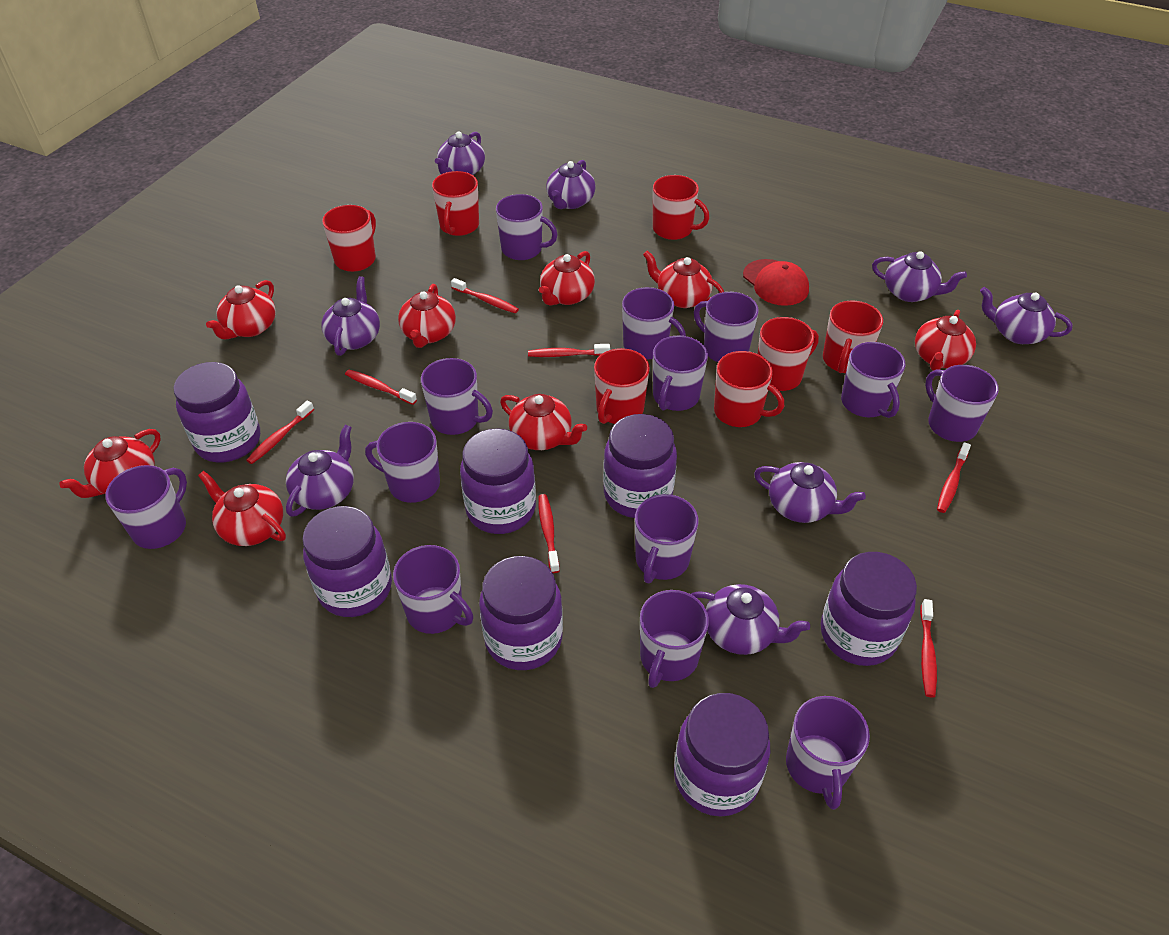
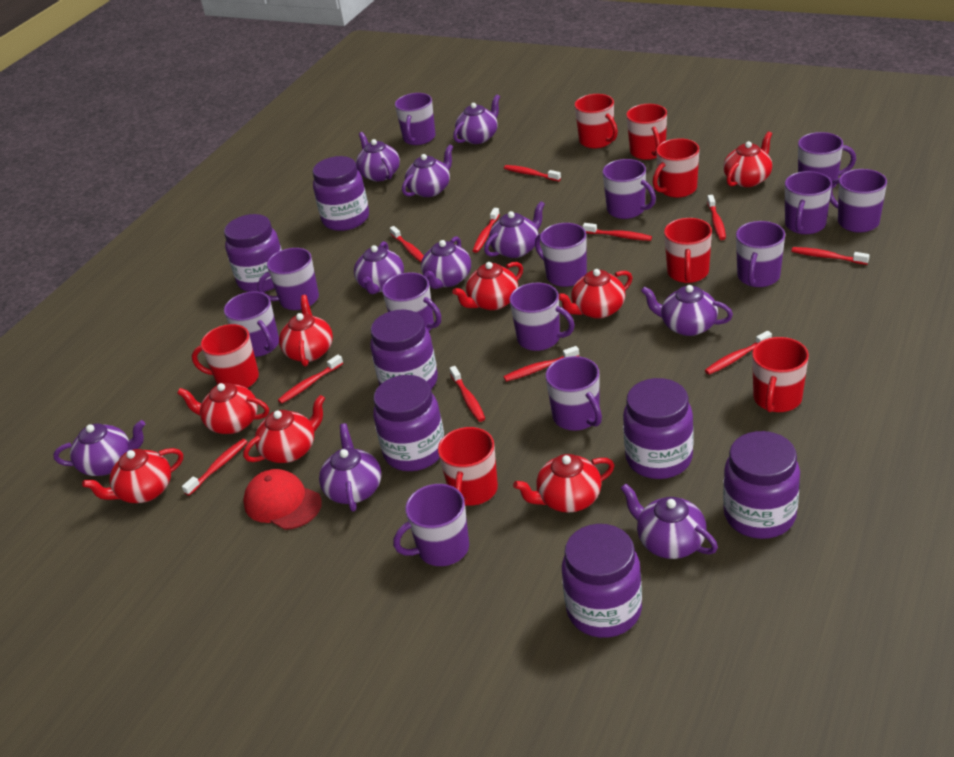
purple teapot: [286,425,354,517] [321,276,380,356] [435,132,485,175] [546,160,595,209] [691,584,810,655] [754,462,866,523] [872,251,967,302] [980,287,1073,344] = 8 -> [53,420,145,476] [319,423,381,512] [354,241,404,294] [356,132,400,182] [402,144,453,197] [421,236,471,289] [453,94,500,144] [484,201,545,258] [620,483,718,559] [641,285,733,336] = 10
red toothbrush: [246,400,314,464] [345,370,417,405] [451,278,519,313] [528,344,610,357] [538,494,560,573] [920,599,937,697] [937,442,971,513] = 7 -> [182,439,247,496] [278,355,343,404] [390,226,424,262] [450,366,485,422] [473,208,500,253] [504,165,561,181] [504,346,579,382] [583,223,652,241] [705,331,772,375] [707,195,726,240] [792,247,870,265] = 11

